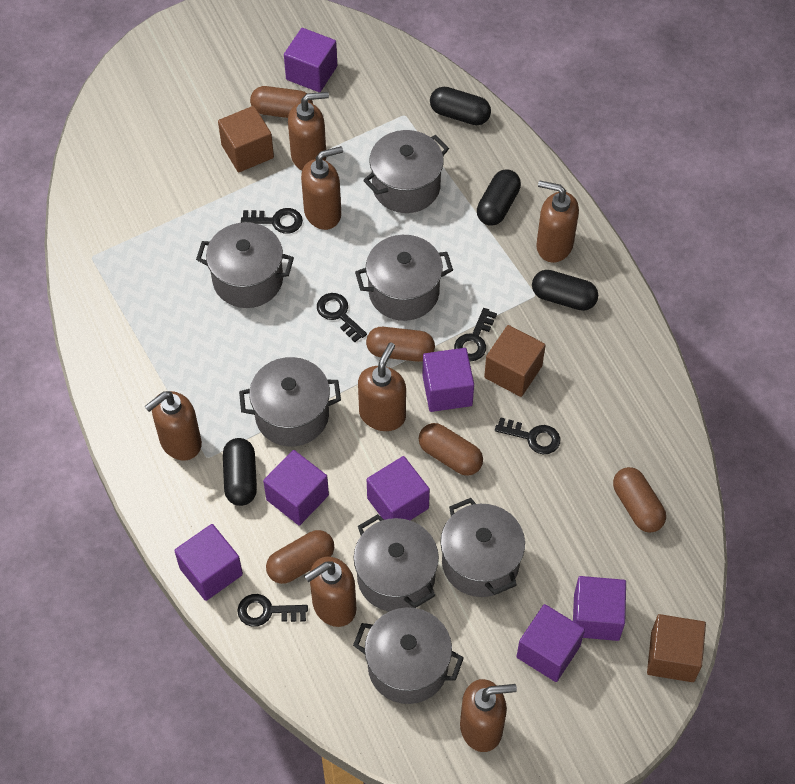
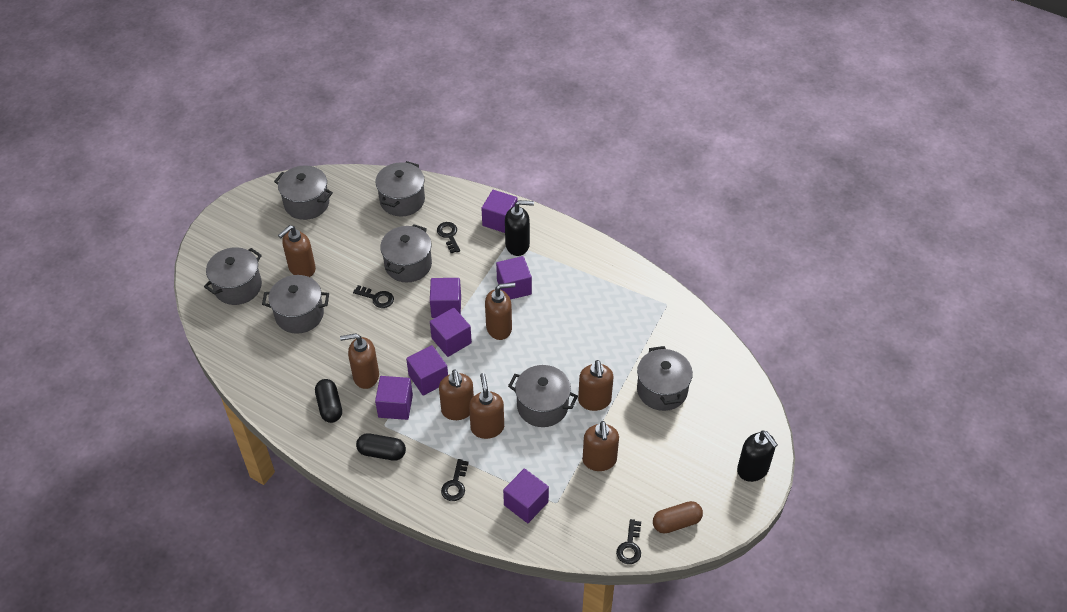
black capsule: [223,438,257,506] [430,87,491,125] [477,170,521,226] [532,270,598,311] = 4 -> [315,379,342,423] [356,433,406,461] = 2
black key: [237,594,308,627] [241,208,303,234] [317,293,367,342] [454,308,497,361] [495,417,560,454] = 5 -> [353,285,394,308] [437,222,460,253] [441,459,469,501] [616,519,641,564] = 4
black soap dispenser: none = 0 -> [505,200,534,256] [737,431,778,482] = 2
brown capsule: [250,86,313,118] [266,530,334,584] [366,327,435,362] [419,423,483,476] [613,467,666,533] = 5 -> [653,501,703,534] = 1
brown cube: [218,106,274,172] [484,325,546,397] [647,614,706,682] = 3 -> none = 0

